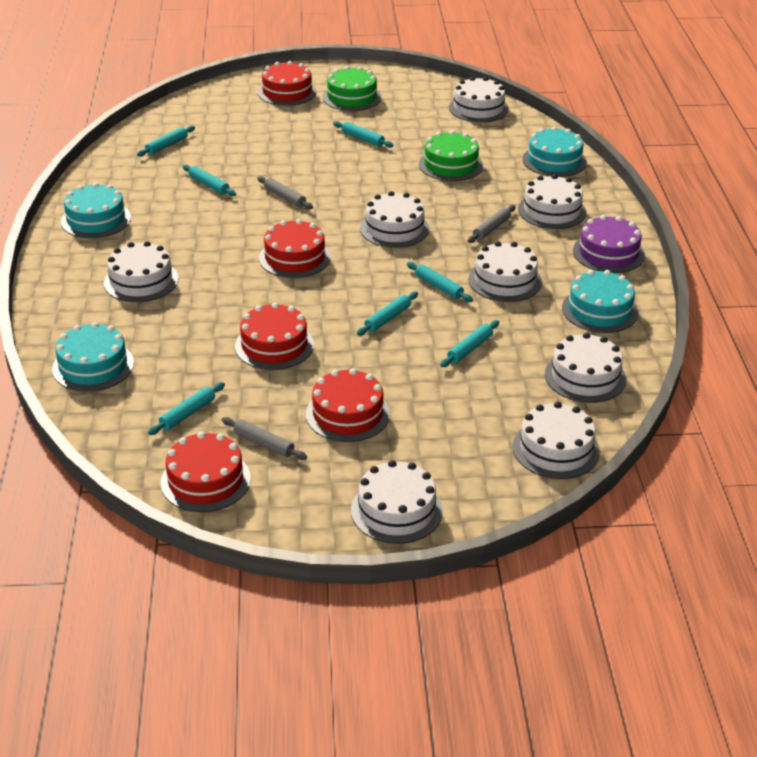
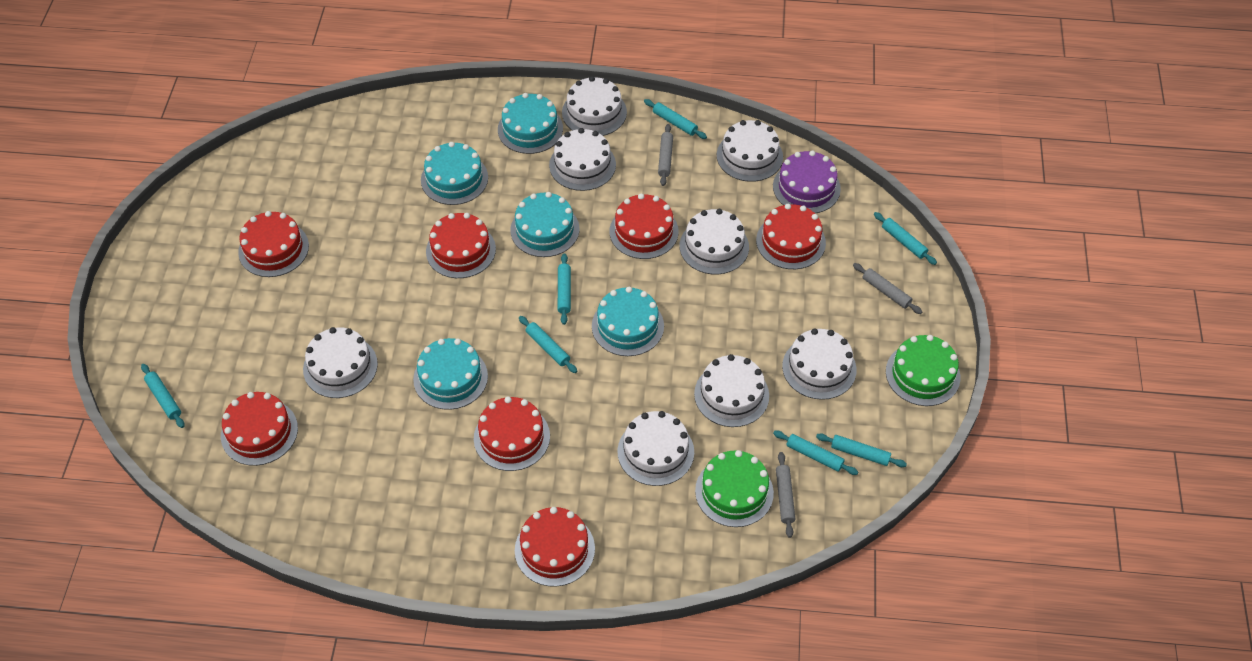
red cake: [161,432,251,512] [235,302,314,370] [258,61,317,106] [259,219,331,278] [306,368,390,442] = 5 -> [221,392,298,466] [238,211,309,277] [426,213,496,278] [474,396,550,471] [515,507,595,587] [610,194,679,259] [756,204,826,269] = 7
turquoise cake: [52,322,134,392] [61,182,131,238] [522,126,587,177] [562,270,638,333] = 4 -> [413,338,488,410] [421,142,488,205] [498,93,563,154] [510,192,580,257] [592,287,664,356] = 5

